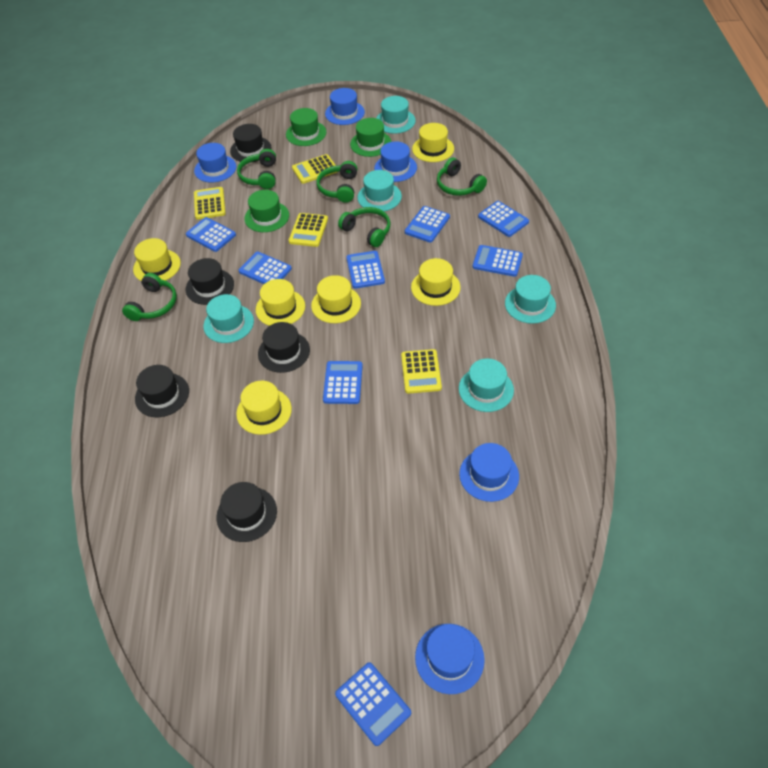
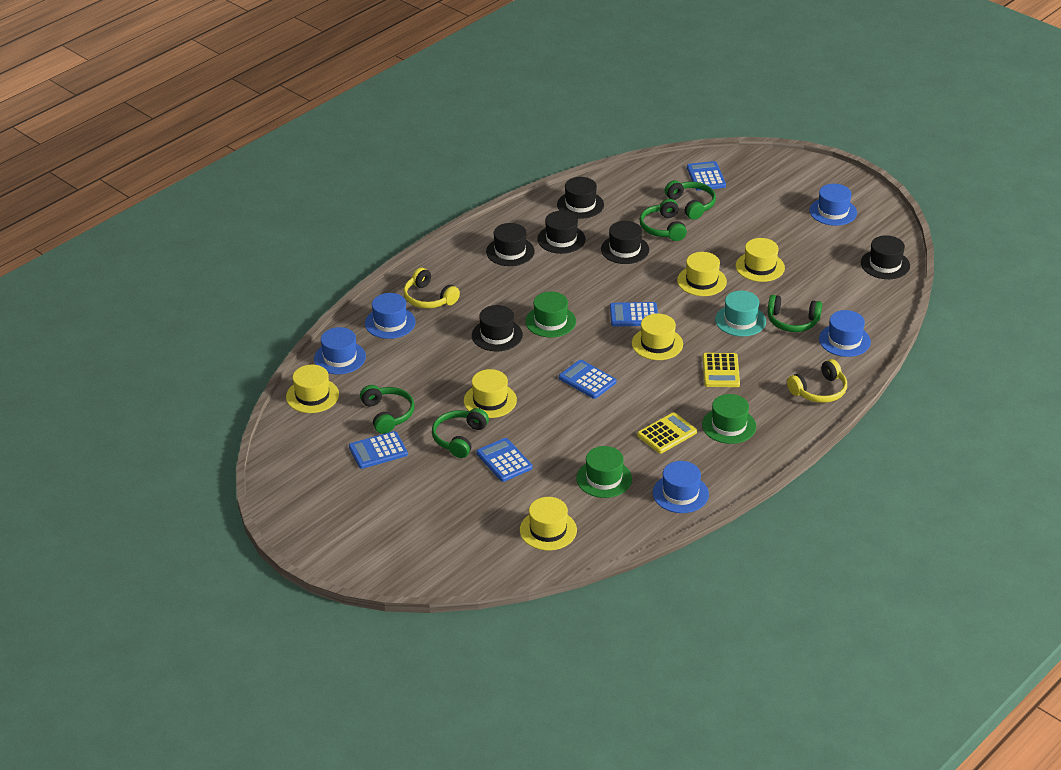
black hat: [135,365,189,417] [186,258,234,305] [216,482,277,542] [230,124,272,163] [258,322,310,373] = 5 -> [472,305,523,351] [486,223,535,266] [537,211,586,254] [557,177,604,219] [601,221,649,264] [861,235,910,279] = 6
blue calculator: [186,217,236,252] [239,252,292,284] [323,361,363,404] [335,662,411,746] [346,251,385,289] [405,206,450,243] [472,245,523,277] [478,201,529,237] = 8 -> [349,431,408,469] [476,438,533,482] [559,360,617,399] [610,302,658,327] [687,161,726,191] = 5
turquoise hat: [203,294,254,343] [357,170,402,211] [376,96,416,134] [459,358,514,412] [505,275,556,324] = 5 -> [715,291,766,337] = 1
yellow calculator: [194,187,226,220] [289,213,328,247] [292,154,337,184] [401,349,442,394] = 4 -> [637,412,697,454] [703,353,740,387] = 2
yellow headphones: none = 0 -> [403,268,460,309] [787,359,847,403] = 2

